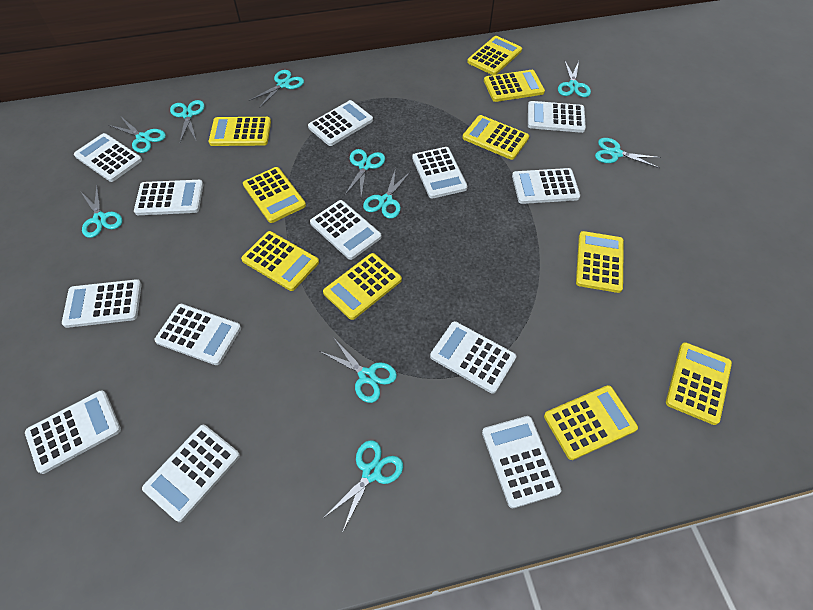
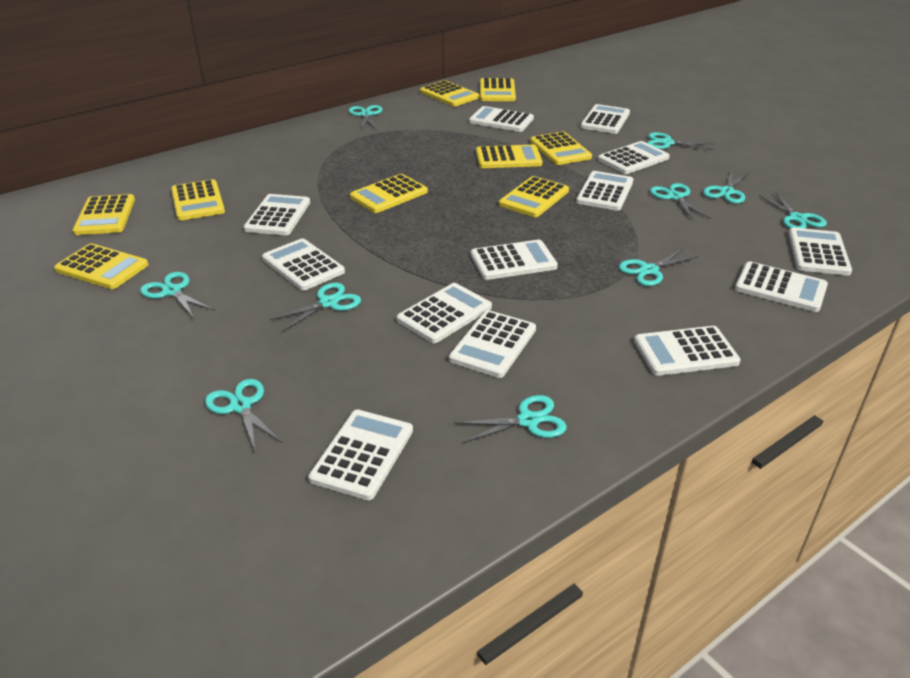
yellow calculator: [209,117,271,146] [241,231,319,291] [243,167,306,223] [323,253,402,320] [463,115,529,160] [467,36,522,75] [484,70,545,102] [544,385,638,460] [576,231,624,293] [666,342,732,425] = 10 -> [54,243,149,289] [73,194,135,235] [171,179,225,220] [350,174,428,213] [420,80,479,107] [476,145,542,168] [480,78,516,101] [499,176,569,217] [530,132,592,165] = 9

